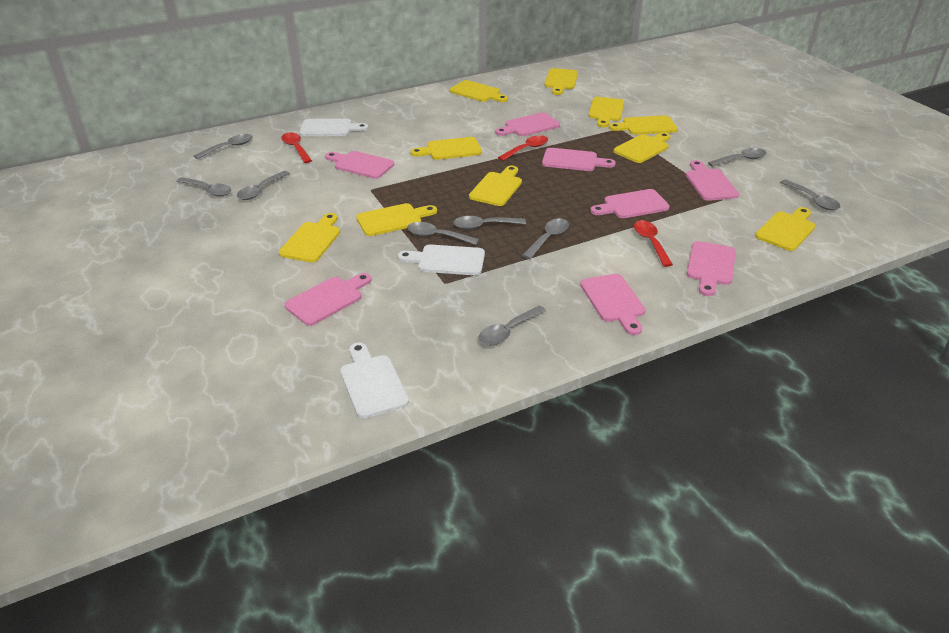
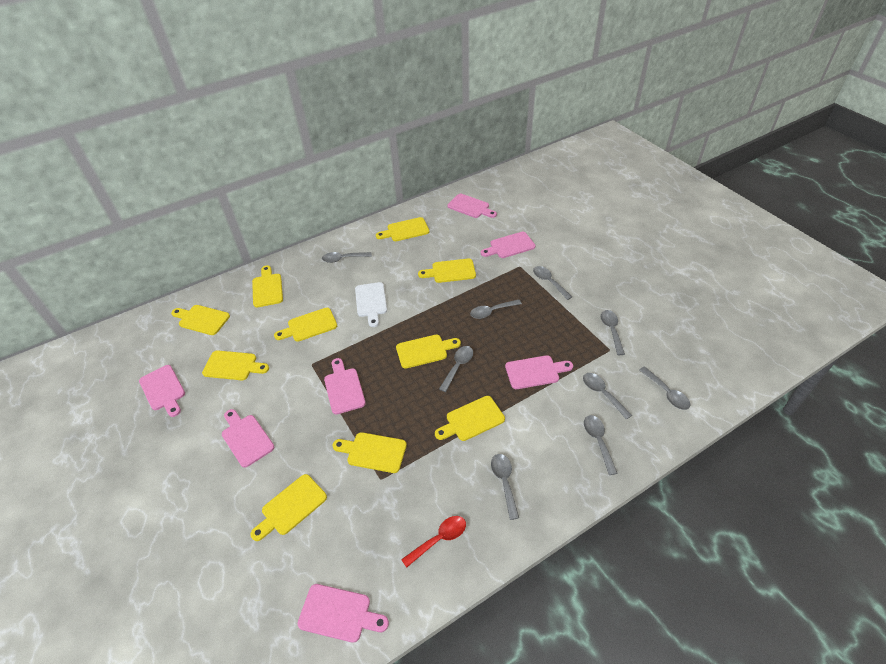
pink cutting board: [284,273,372,326] [325,151,394,179] [495,112,560,136] [542,148,616,171] [580,274,646,335] [590,189,670,218] [686,160,739,201] [687,241,736,296] = 8 -> [139,365,185,417] [222,409,274,468] [298,584,389,643] [324,358,366,415] [447,194,497,218] [481,232,535,258] [505,355,573,389] = 7
red spoon: [281,133,312,163] [498,135,548,161] [634,220,673,267] = 3 -> [401,516,466,568] = 1
white cutting board: [300,119,368,136] [340,343,409,419] [398,244,485,275] = 3 -> [355,282,387,327] = 1

